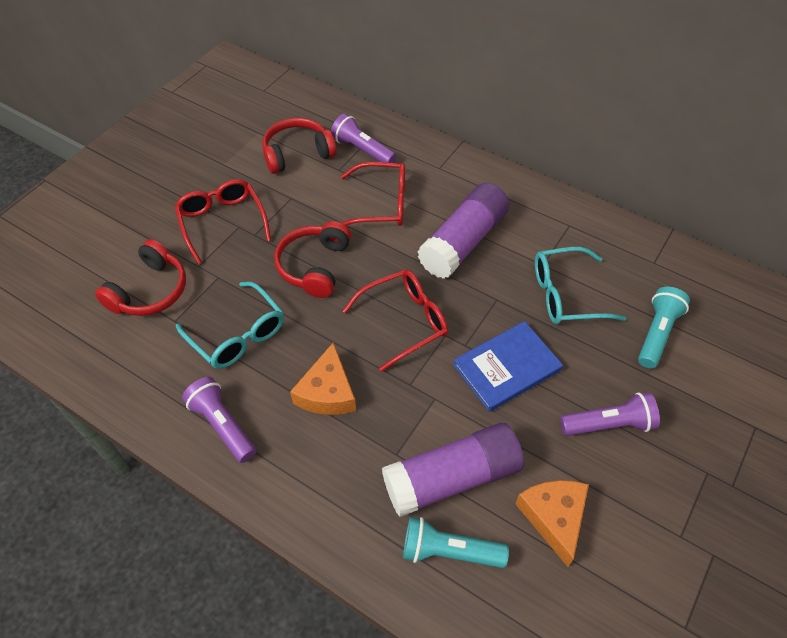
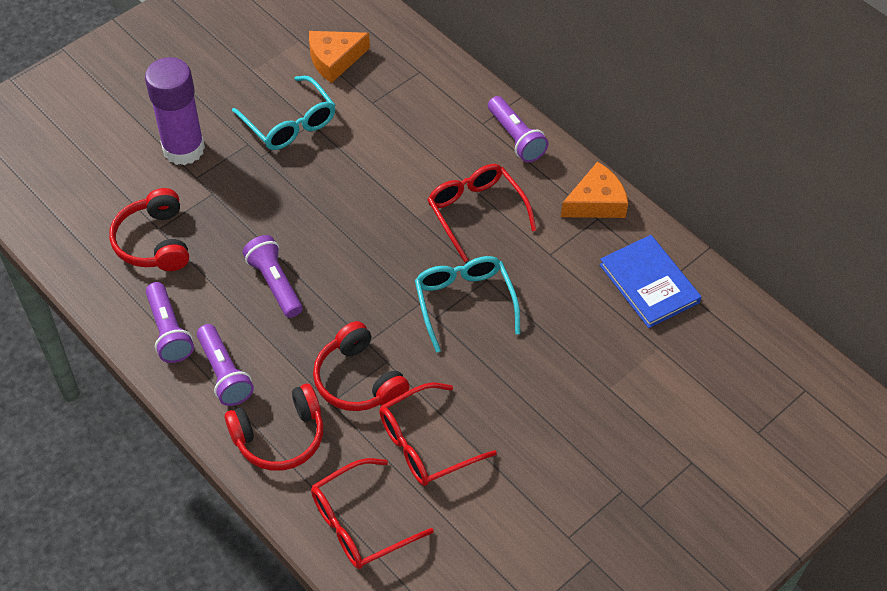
purple flashlight: [182,377,256,463] [331,114,396,163] [560,392,660,436] = 3 -> [146,282,194,363] [197,324,254,406] [242,235,303,318] [488,96,549,162] = 4
purple glue stick: [382,423,524,517] [417,183,509,279] = 2 -> [145,57,205,165] = 1
turquoise flashlight: [403,517,509,568] [638,287,690,368] = 2 -> none = 0

